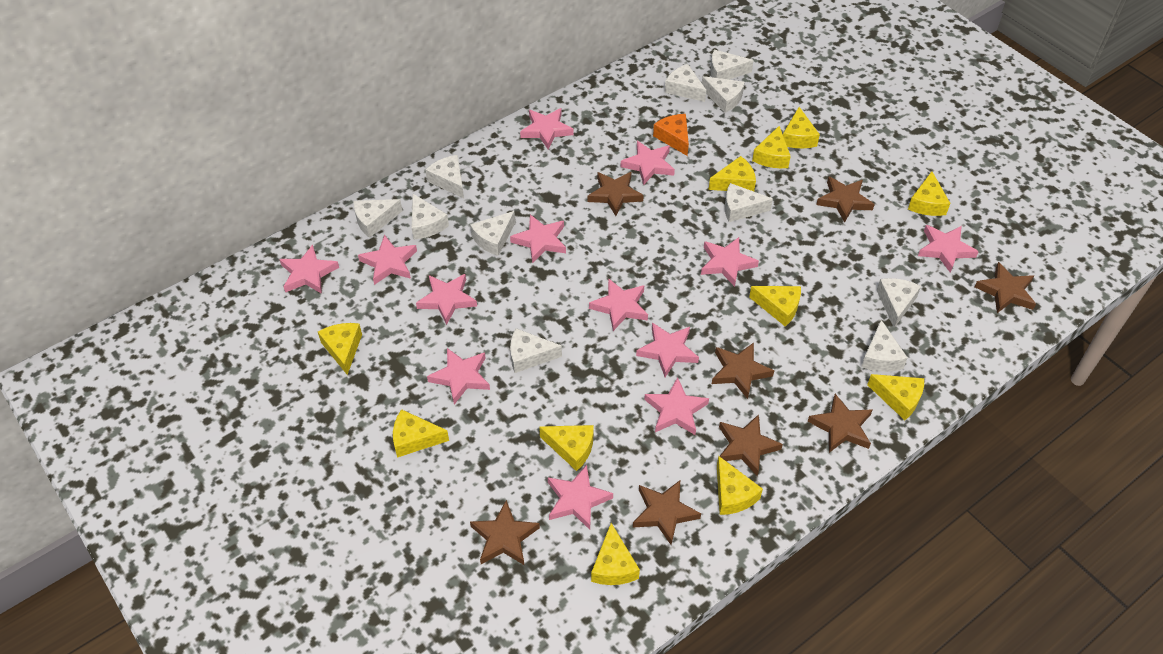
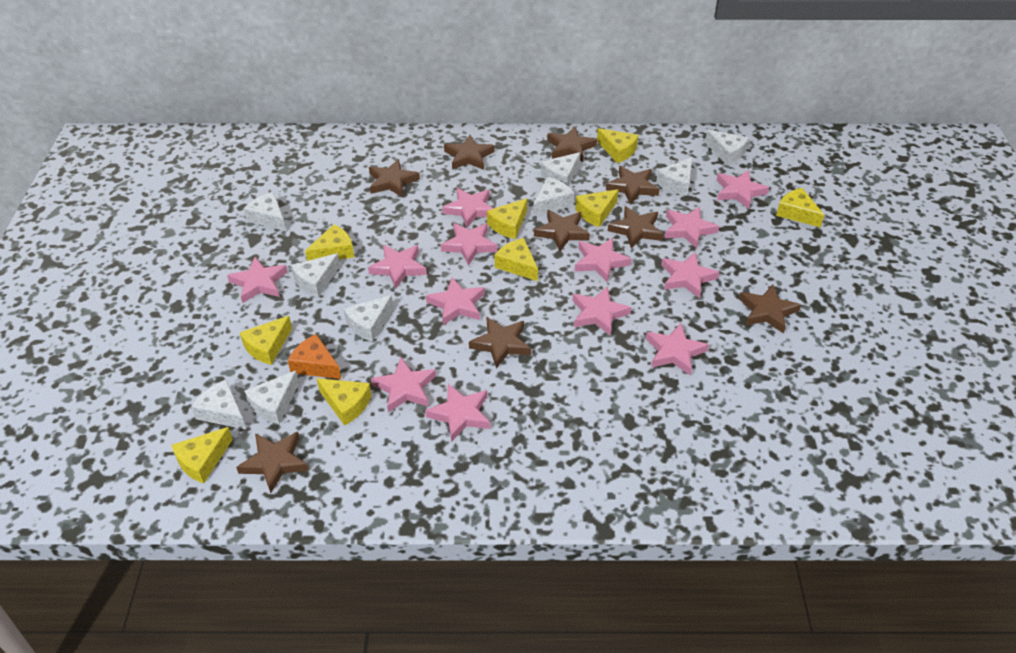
brown star: [470,500,540,565] [587,172,644,216] [633,480,701,545] [712,343,774,399] [719,414,783,476] [807,394,872,453] [816,176,875,223] [975,262,1036,313] = 8 -> [236,432,309,493] [369,159,420,197] [444,135,495,170] [469,317,531,369] [534,210,590,251] [547,126,597,162] [606,166,660,205] [608,206,663,248] [739,285,801,334] = 9
white cheese: [354,199,402,238] [412,194,449,239] [425,155,464,198] [470,211,515,256] [510,328,562,373] [664,64,706,102] [702,76,745,113] [710,50,754,80] [725,183,773,222] [861,320,908,372] [877,278,921,328] = 11 -> [191,380,246,429] [243,192,286,231] [244,371,299,424] [291,253,340,297] [344,295,393,342] [533,177,574,216] [541,152,580,186] [656,157,692,196] [705,130,748,165] = 9
yellow cheese: [318,323,362,375] [393,409,449,458] [539,425,594,471] [591,523,640,585] [709,156,756,191] [717,456,763,515] [749,286,801,327] [752,126,791,168] [783,107,820,148] [867,374,924,420] [908,171,950,216] = 11 -> [171,427,233,483] [240,316,292,365] [305,224,354,261] [317,378,371,426] [487,198,527,239] [495,238,538,281] [575,189,619,227] [597,128,638,163] [776,188,824,228] = 9

